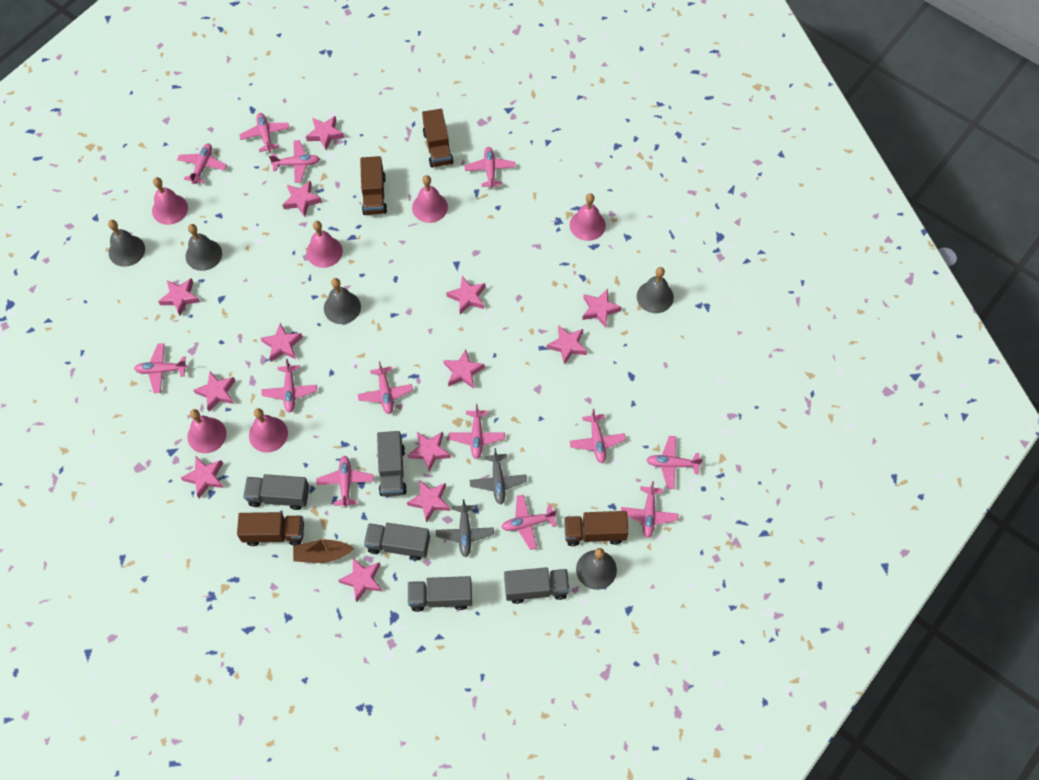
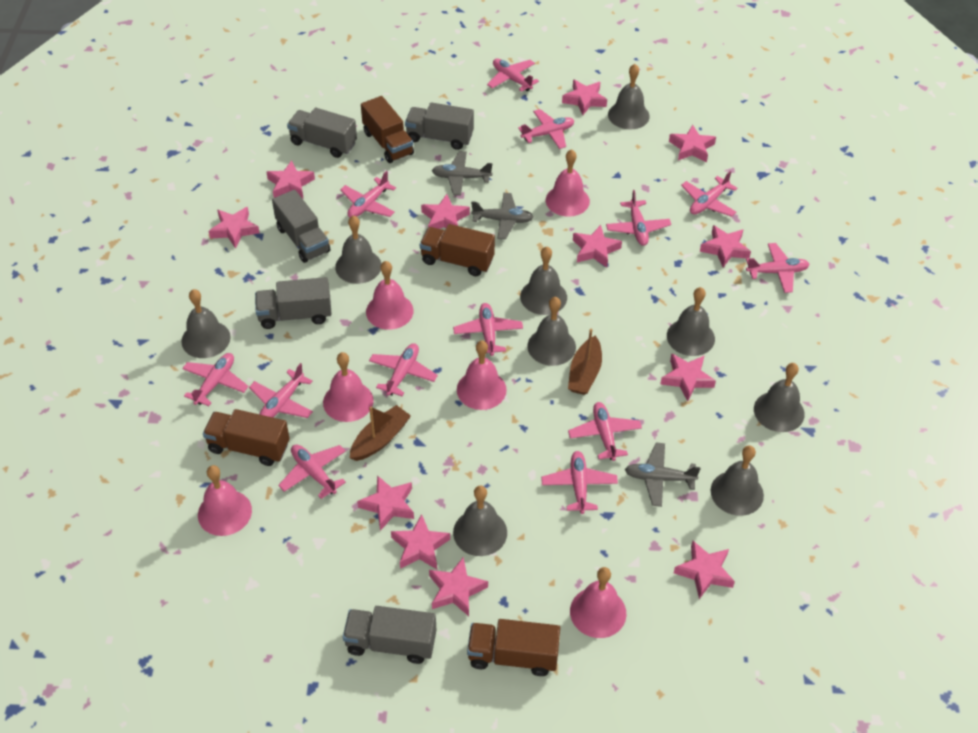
brown boat: [293,538,354,563] = 1 -> [350,405,411,461] [568,329,602,395] = 2
grey bell: [108,220,145,267] [186,224,222,271] [324,278,361,324] [576,548,617,590] [637,267,674,313] = 5 -> [182,289,231,358] [335,215,382,284] [453,486,507,556] [520,247,567,315] [527,297,576,366] [608,64,650,129] [667,287,715,356] [711,445,764,516] [754,363,805,432] = 9
grey plane: [436,499,494,557] [470,448,527,505] = 2 -> [432,151,493,196] [471,193,534,240] [625,443,701,507] = 3
pink star: [158,278,200,316] [181,456,224,498] [193,371,235,412] [261,323,303,362] [283,181,322,217] [306,116,345,150] [338,557,382,602] [407,480,450,523] [408,432,451,472] [443,349,485,389] [446,276,485,314] [547,325,587,365] [582,289,622,328] = 13 -> [209,207,260,249] [266,160,315,199] [357,475,414,531] [391,514,450,569] [421,194,470,229] [429,557,488,616] [562,79,607,115] [573,225,622,267] [660,353,716,401] [669,125,716,162] [674,541,735,599] [700,225,751,268] = 12

